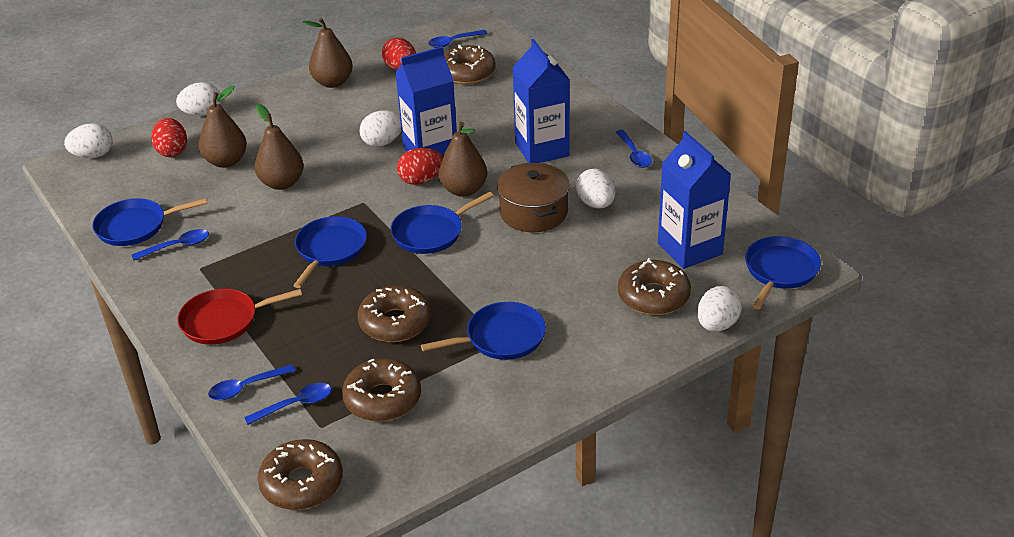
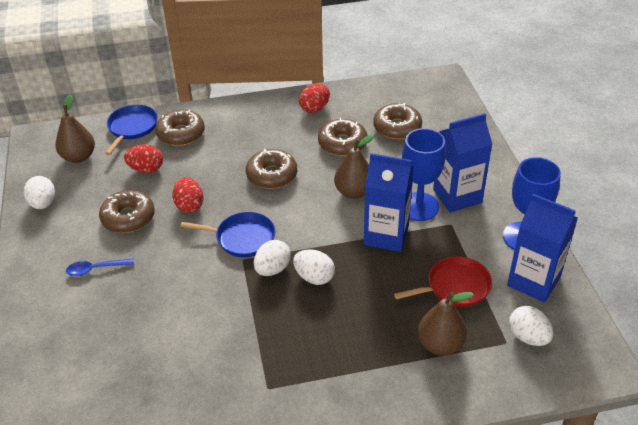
blue goblet: none = 0 -> [402,128,446,221] [503,157,561,250] = 2
blue pan: [92,198,207,246] [293,216,367,288] [390,192,494,254] [421,302,546,360] [745,236,821,309] = 5 -> [105,105,158,155] [180,212,275,257] = 2
blue spoon: [132,229,209,261] [208,365,296,400] [244,383,332,425] [428,30,488,48] [616,130,652,168] = 5 -> [66,258,134,276] = 1
brown pear: [199,86,247,168] [254,104,304,190] [302,18,353,88] [438,122,487,197] = 4 -> [55,94,95,163] [334,134,374,199] [418,292,474,356] = 3
brown pot: [497,163,570,232] = 1 -> none = 0
white egg: [64,123,113,158] [176,82,221,116] [360,110,402,147] [576,169,616,209] [697,286,742,332] = 5 -> [24,176,55,209] [254,240,291,276] [293,249,335,285] [509,306,553,346] = 4

